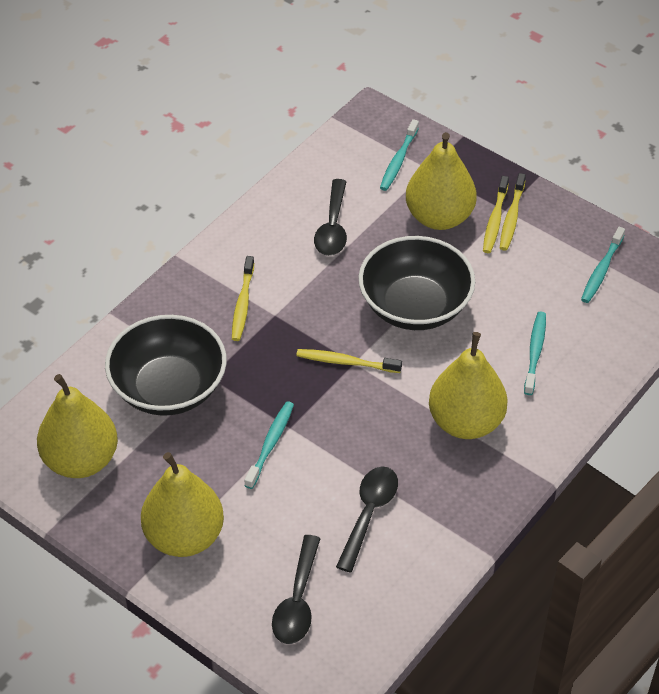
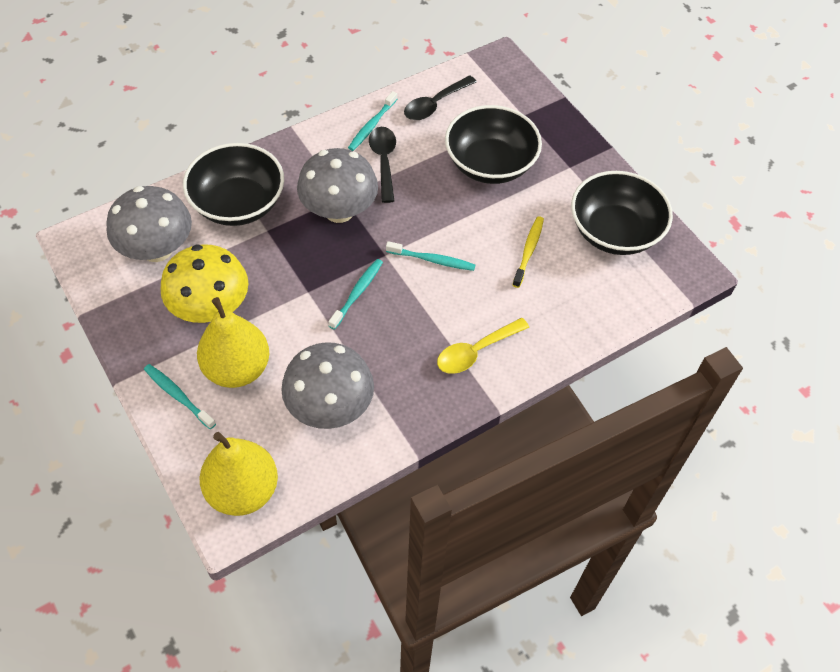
black bowl: [105,315,227,416] [358,236,475,330] = 2 -> [183,143,284,226] [445,105,542,184] [571,171,673,255] = 3
black spoon: [272,535,321,644] [314,179,347,256] [336,467,398,573] = 3 -> [369,127,396,203] [404,75,477,120] = 2
grey mushroom: none = 0 -> [106,186,192,262] [281,342,374,429] [297,148,378,223] = 3
yellow mushroom: none = 0 -> [161,244,249,323] = 1
yellow pear: [37,374,118,478] [141,452,224,557] [406,132,477,230] [429,332,508,439] = 4 -> [197,297,269,388] [200,432,278,516] = 2
yellow spoon: none = 0 -> [437,318,529,374] = 1
yellow toothbrush: [232,256,254,341] [296,349,402,373] [483,176,509,253] [500,173,526,251] = 4 -> [513,216,544,288] = 1

